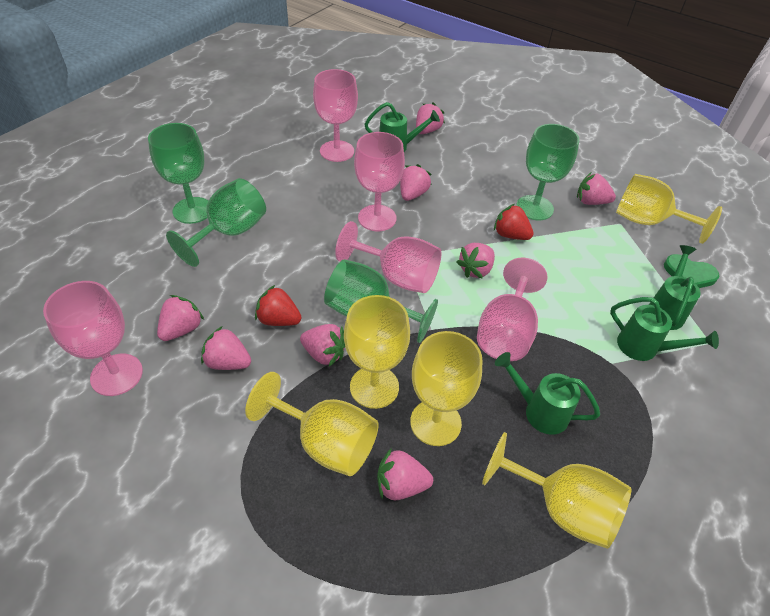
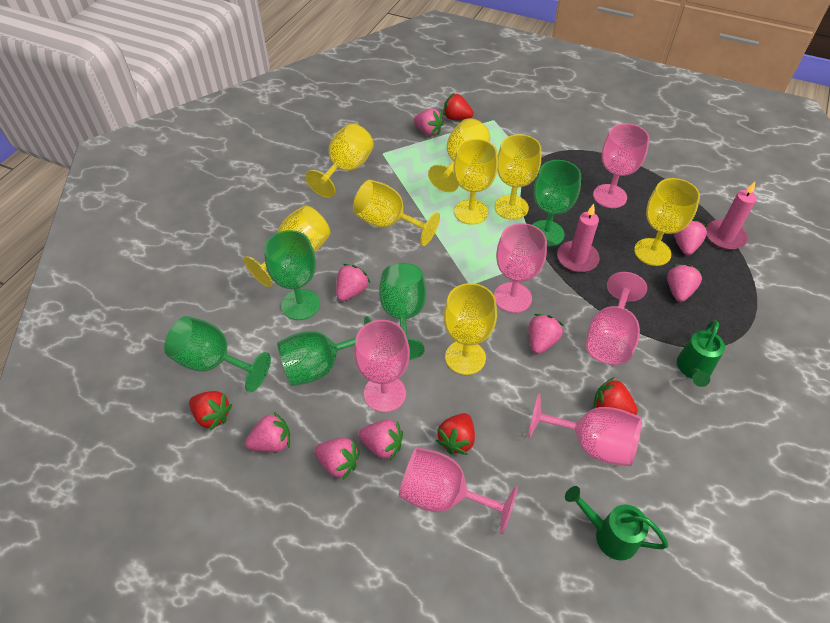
green goblet: [148,123,208,224] [166,178,266,267] [324,259,438,343] [516,124,579,220] = 4 -> [164,316,271,392] [264,230,320,320] [277,316,372,386] [379,263,426,360] [532,160,581,247] = 5
green heart: [664,254,719,288] = 1 -> none = 0
green watering can: [364,102,440,152] [495,352,600,435] [610,297,719,361] [649,245,701,330] = 4 -> [565,486,668,560] [677,320,725,387] = 2
pink candle: none = 0 -> [557,204,600,272] [706,182,757,250] = 2
pink goblet: [43,281,143,396] [313,69,358,162] [335,221,441,293] [354,132,405,231] [477,258,547,361] = 5 -> [354,320,410,412] [399,447,518,535] [494,223,547,313] [528,393,642,466] [586,272,647,365] [593,123,650,208] = 6
red strawberry: [255,285,302,326] [494,204,534,240] = 2 -> [189,391,232,431] [436,413,475,455] [443,93,474,120] [593,377,638,415] = 4
yellow goblet: [245,372,379,476] [344,295,410,409] [410,331,483,446] [482,432,631,549] [616,174,722,244] = 5 -> [244,205,330,287] [305,123,374,198] [353,180,440,246] [428,118,490,192] [444,283,497,375] [453,139,498,225] [494,134,541,220] [634,178,700,266] = 8

